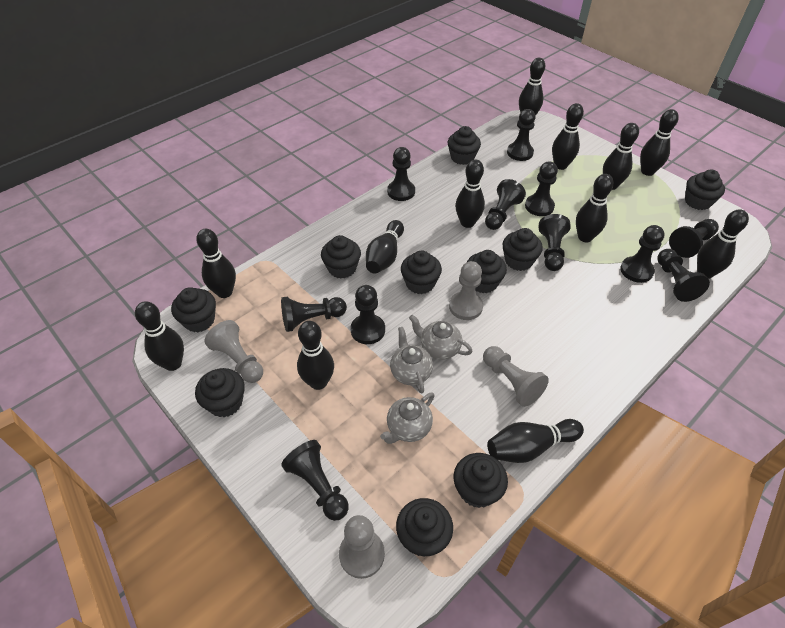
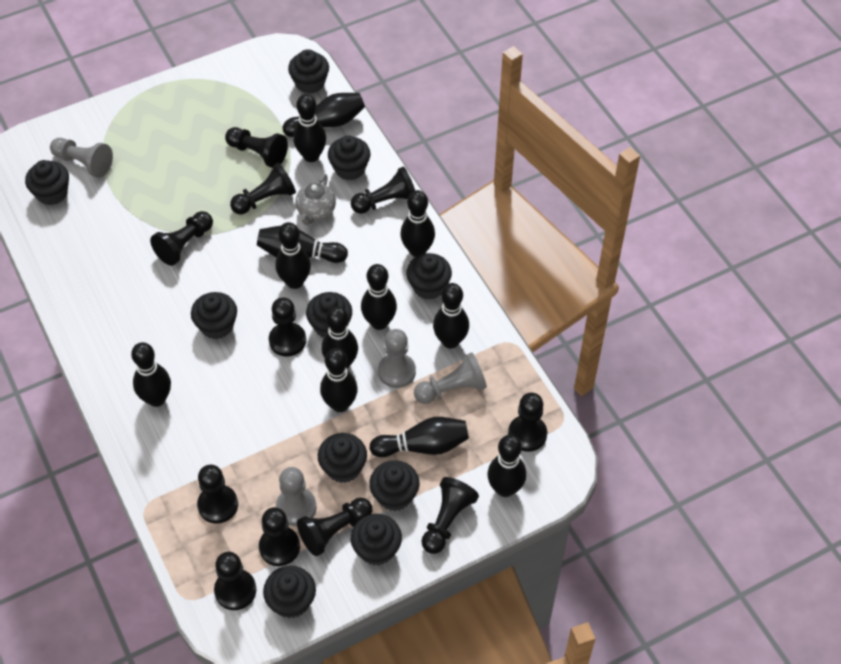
grey teapot: [380,392,435,444] [390,327,433,394] [409,315,473,360] = 3 -> [295,174,336,225] = 1

